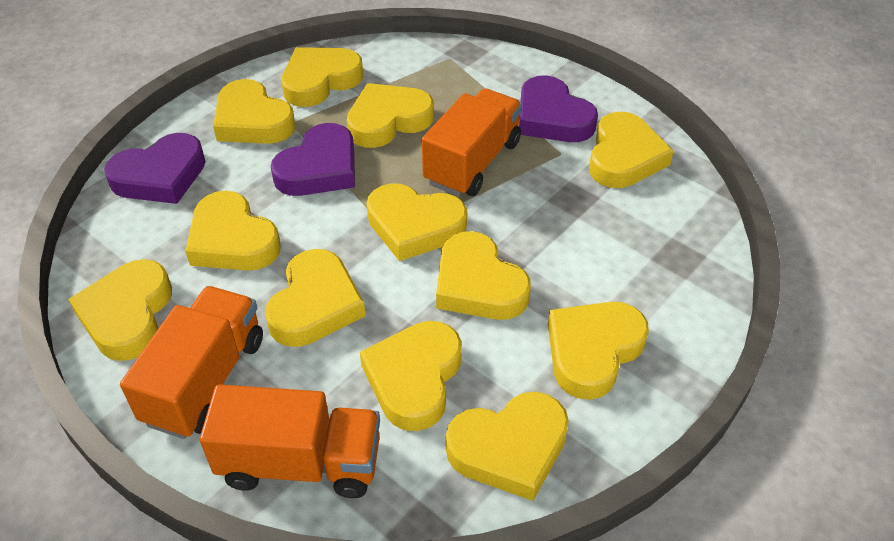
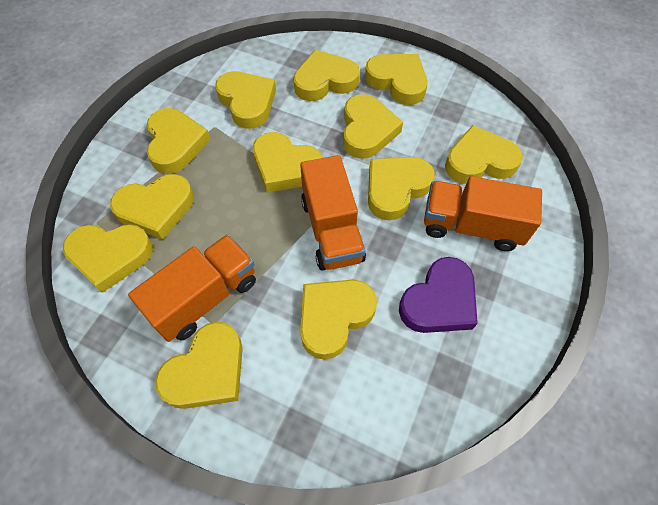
purple heart: [104,133,206,204] [271,123,355,196] [519,75,598,142] = 3 -> [399,257,478,333] = 1

